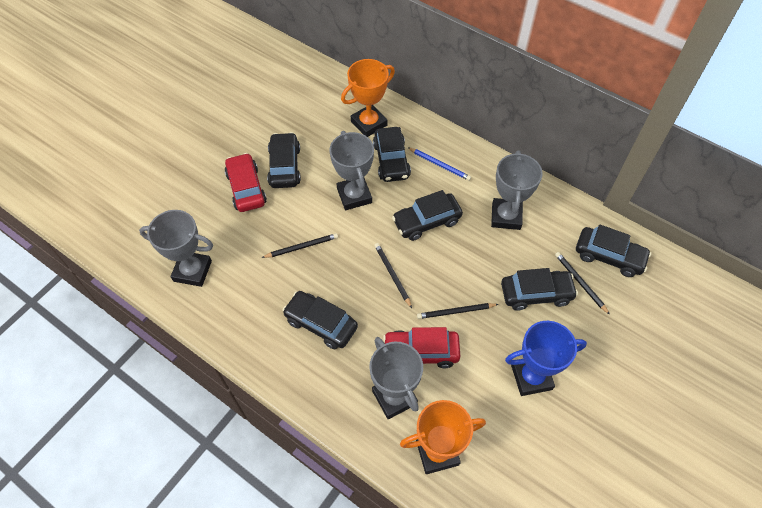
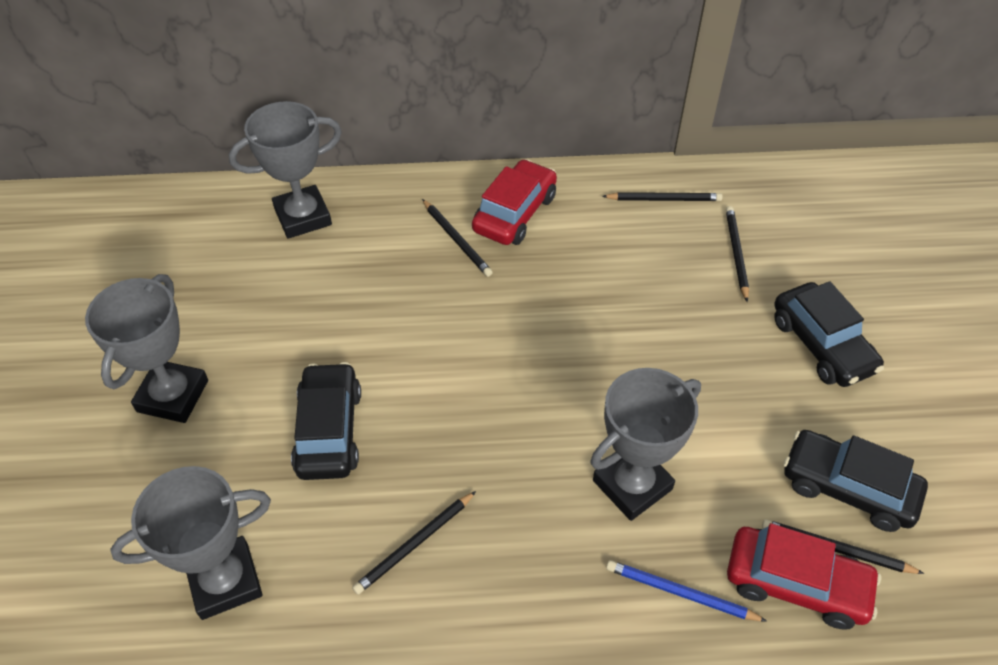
black car: [267,132,301,188] [283,291,358,349] [373,127,411,182] [392,190,463,241] [501,268,578,311] [576,224,651,277] = 6 -> [291,362,361,480] [774,281,884,387] [783,430,928,532] = 3
black pencil: [262,233,338,258] [374,243,412,308] [417,303,499,319] [555,252,610,315] = 4 -> [352,491,476,595] [422,199,493,277] [602,192,723,201] [726,206,749,302] [762,519,924,574] = 5
blue trophy: [505,321,587,396] = 1 -> none = 0
orange trophy: [341,59,395,137] [400,400,486,474] = 2 -> none = 0

